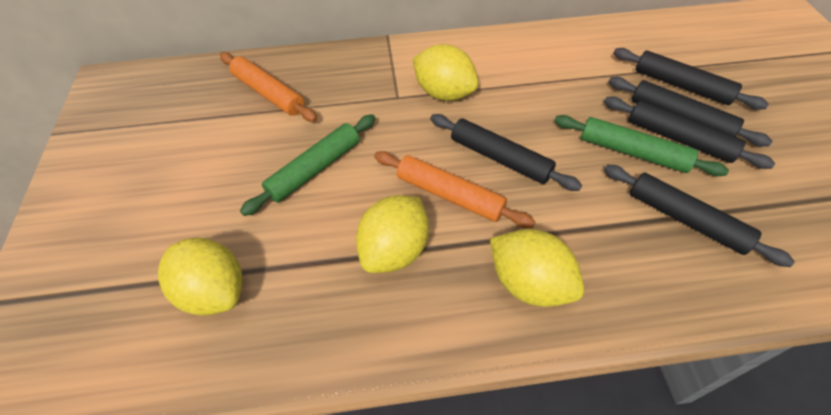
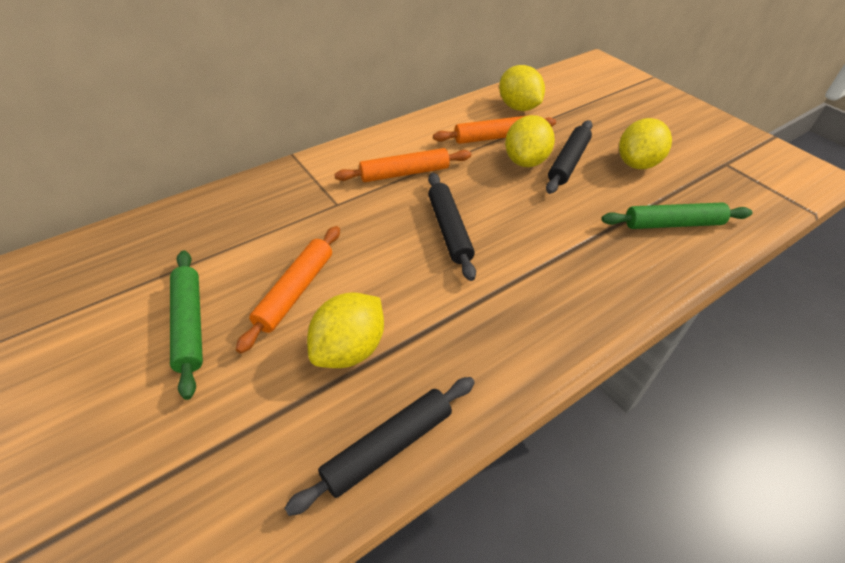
black rolling pin: [430,114,582,191] [604,96,775,169] [604,165,795,267] [609,76,772,147] [613,48,769,110] = 5 -> [284,377,475,516] [428,172,476,281] [546,120,592,194] = 3
orange rolling pin: [220,52,318,122] [374,151,535,228] = 2 -> [236,226,340,354] [335,148,471,182] [433,115,556,144] = 3

